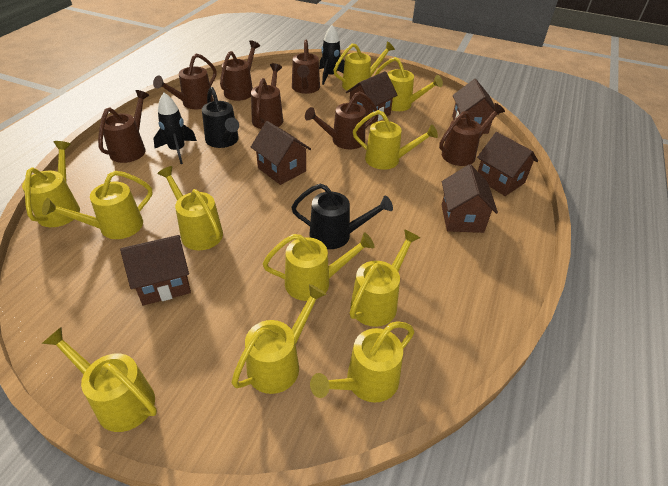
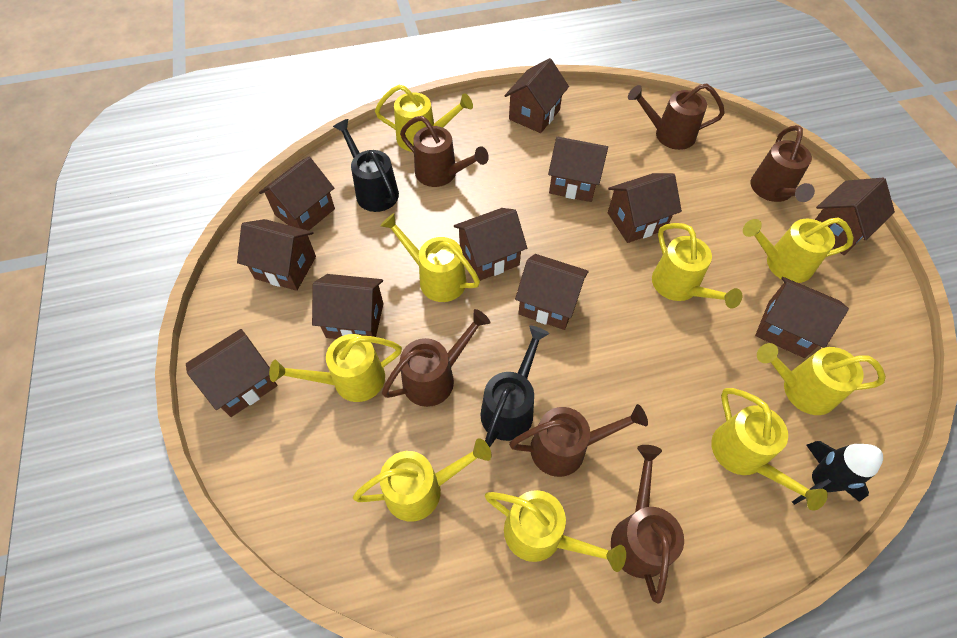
black rocket: [153,93,197,164] [319,25,345,85] = 2 -> [792,441,883,505] = 1
brown house: [120,235,191,306] [251,121,311,185] [346,71,397,125] [442,164,498,233] [452,79,499,134] [477,132,538,196] = 6 -> [186,329,278,417] [237,219,316,291] [259,157,335,231] [312,274,384,339] [454,208,527,281] [504,58,569,133] [515,254,589,330] [548,136,608,202] [608,173,682,243] [755,277,849,358] [815,178,895,255] = 11
brown watering can: [98,90,149,163] [153,53,216,109] [220,40,260,101] [251,63,283,129] [292,39,320,94] [305,91,377,149] [439,103,505,166] = 7 -> [382,309,490,407] [400,116,489,187] [509,404,648,477] [611,445,684,604] [628,83,725,150] [751,125,815,202] = 6
yellow watering can: [22,141,80,227] [42,171,153,239] [42,327,157,432] [157,166,223,250] [231,284,327,394] [263,232,375,301] [310,321,414,403] [333,41,395,91] [350,229,420,327] [353,110,438,170] [375,57,443,111] = 11 -> [269,334,402,402] [353,438,492,522] [375,85,473,152] [380,213,480,302] [485,490,626,572] [652,223,742,309] [711,388,828,511] [743,217,854,283] [757,343,886,415] = 9

